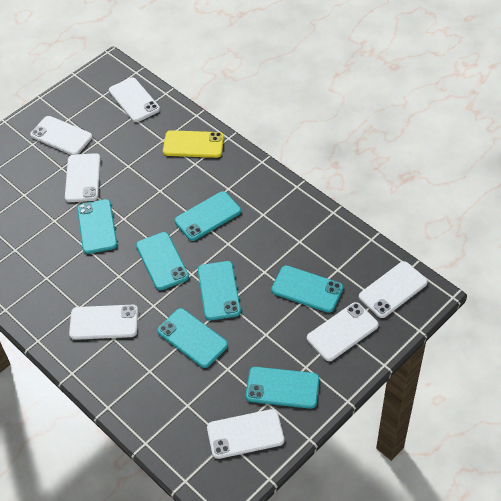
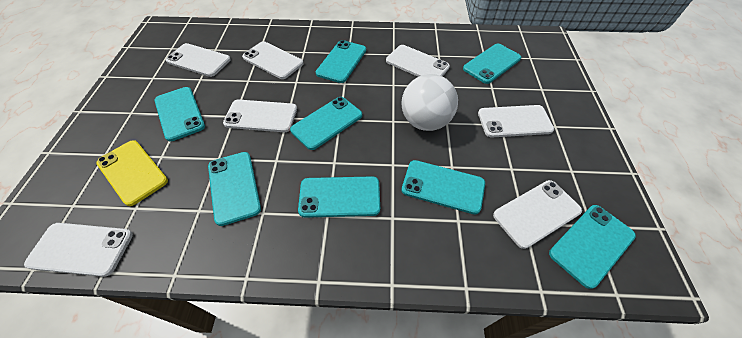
turquoise phone: [77,199,117,254] [136,232,189,290] [157,308,228,368] [174,191,241,241] [198,261,241,320] [246,367,319,409] [271,265,343,313] = 7 -> [155,87,205,141] [208,152,261,226] [290,97,362,150] [298,176,380,218] [316,40,366,83] [401,160,485,214] [463,44,521,84] [549,205,636,289] = 8
white ball: none = 0 -> [401,74,458,131] = 1

